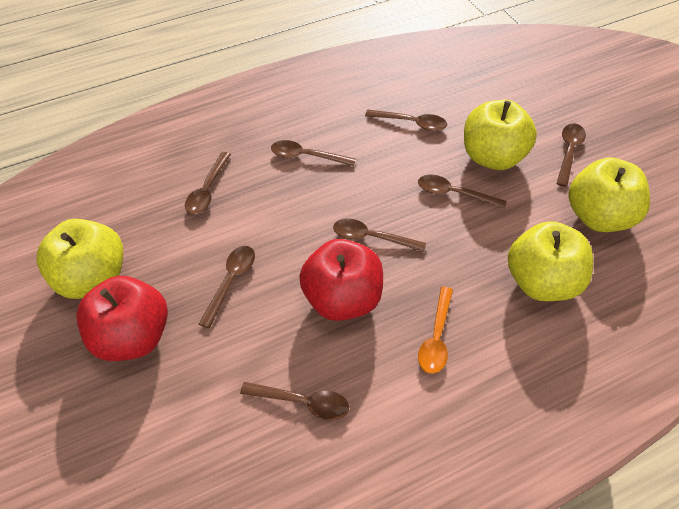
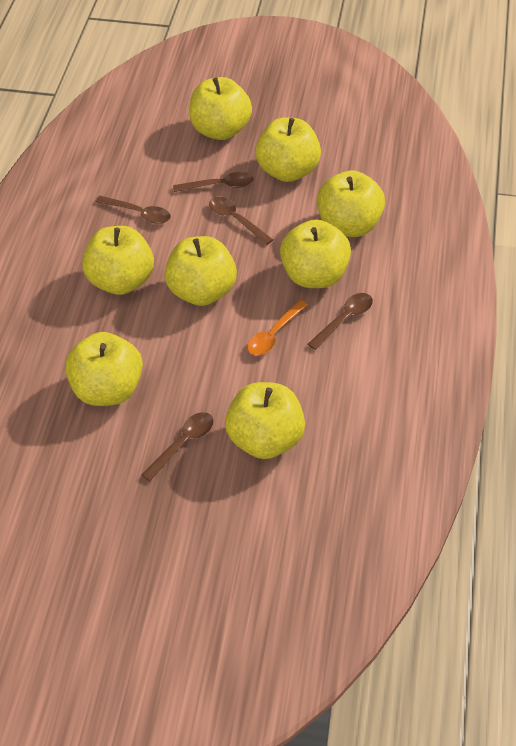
brown spoon: [185,152,231,214] [199,246,255,328] [240,382,349,420] [271,140,356,166] [333,218,426,252] [365,109,447,131] [418,175,507,209] [556,123,586,187] = 8 -> [95,196,171,224] [142,412,214,481] [173,172,254,192] [209,197,273,245] [308,293,373,350] = 5
red apple: [76,276,168,361] [299,239,383,321] = 2 -> none = 0
yellow apple: [37,219,123,299] [464,100,537,170] [508,221,593,301] [568,157,650,232] = 4 -> [65,332,143,406] [82,226,154,295] [165,236,237,306] [189,77,252,140] [225,382,305,459] [255,117,321,182] [280,219,351,288] [317,170,385,237] = 8

